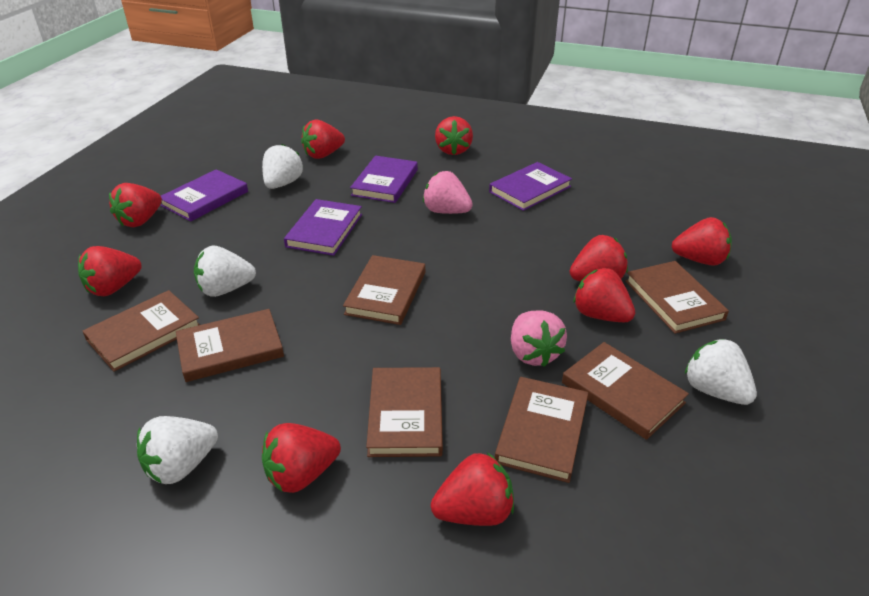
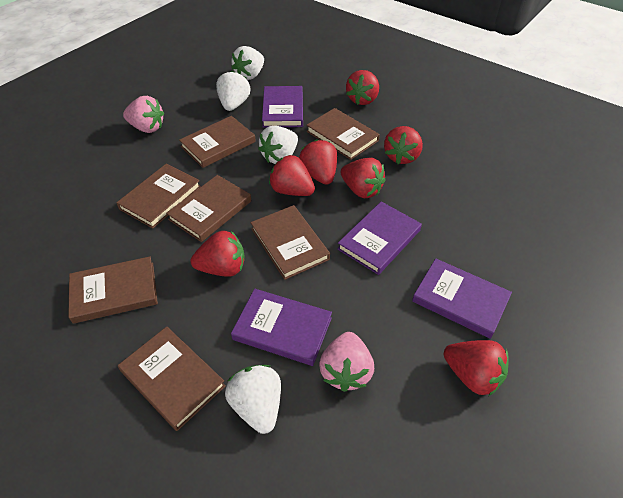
red strawberry: [78,246,142,296] [109,183,162,227] [262,423,341,493] [301,120,345,159] [431,452,514,526] [435,116,473,155] [570,235,628,281] [573,268,635,322] [672,217,732,266] = 9 -> [191,231,244,277] [269,155,315,196] [299,140,337,185] [341,158,385,198] [346,70,379,105] [384,126,423,164] [444,340,508,396] = 7

